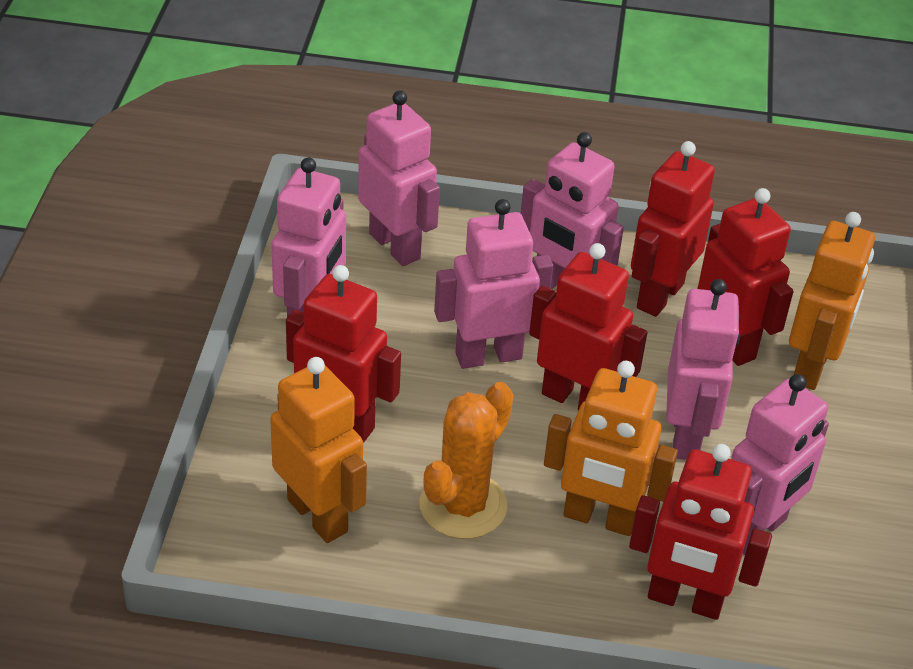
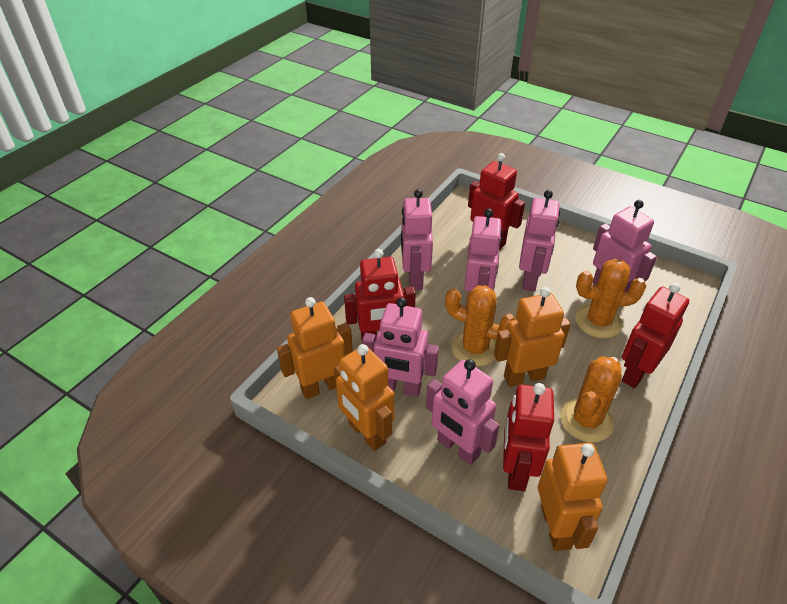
orange cactus: [420,382,514,539] = 1 -> [445,286,516,367] [560,356,622,442] [576,259,646,338] = 3
orange robot: [270,357,367,543] [544,361,678,536] [789,212,875,390] = 3 -> [277,297,353,399] [334,344,394,451] [494,287,571,387] [538,443,607,551] = 4
red robot: [286,265,401,443] [529,243,648,411] [629,444,772,620] [631,141,715,317] [697,188,794,366] = 5 -> [344,249,416,339] [468,153,525,250] [503,383,554,491] [622,283,689,388] = 4

